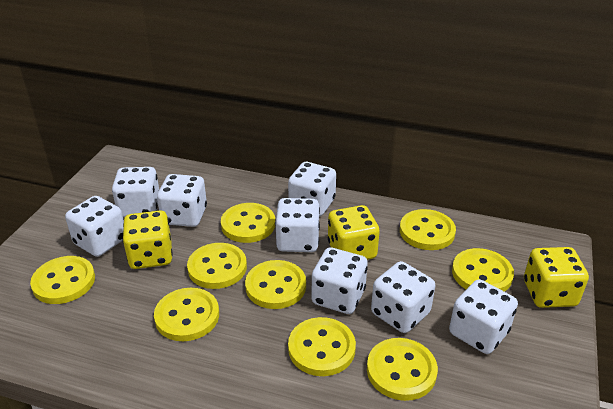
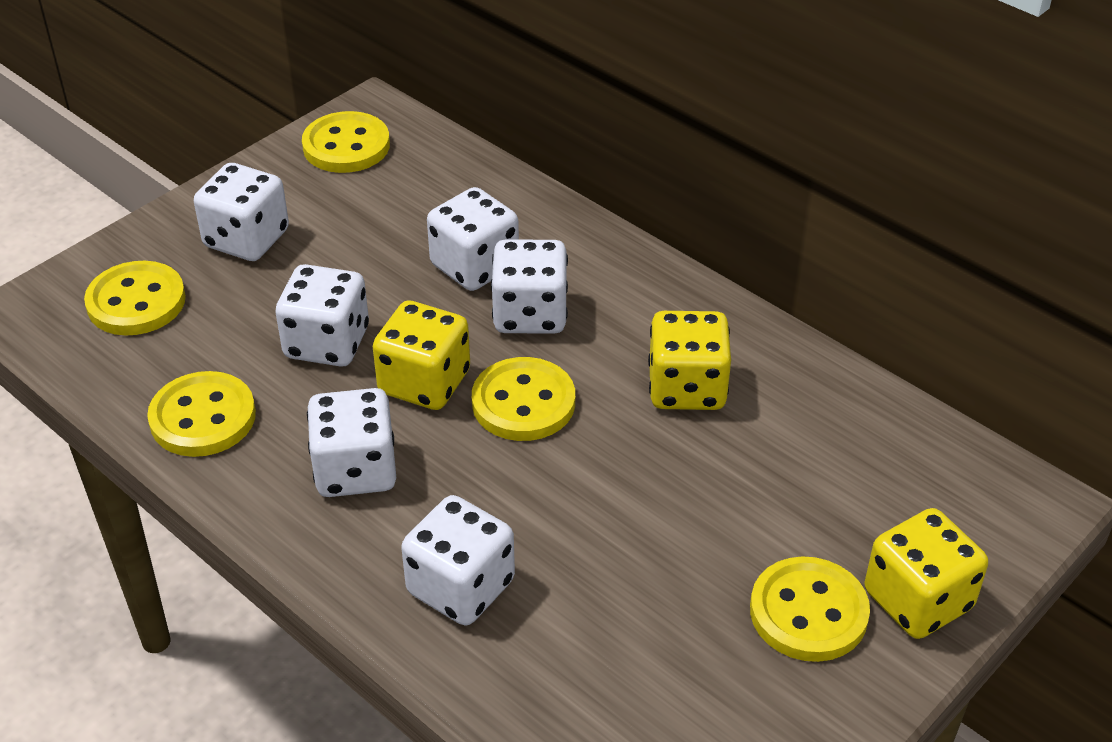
white dice: [65,196,124,257] [112,167,159,217] [157,174,207,227] [275,198,320,252] [288,162,336,216] [312,247,368,314] [371,261,435,333] [449,279,518,354] = 8 -> [194,163,289,261] [275,264,369,367] [307,388,396,497] [401,495,515,625] [427,187,519,291] [491,239,568,334] = 6
yellow button: [30,256,95,304] [154,288,219,341] [187,243,247,289] [221,203,275,243] [245,260,306,309] [288,317,356,376] [367,338,438,401] [400,209,456,250] [452,248,514,292] = 9 -> [84,261,186,336] [147,371,256,457] [302,111,390,173] [472,357,575,441] [750,556,870,662] = 5

